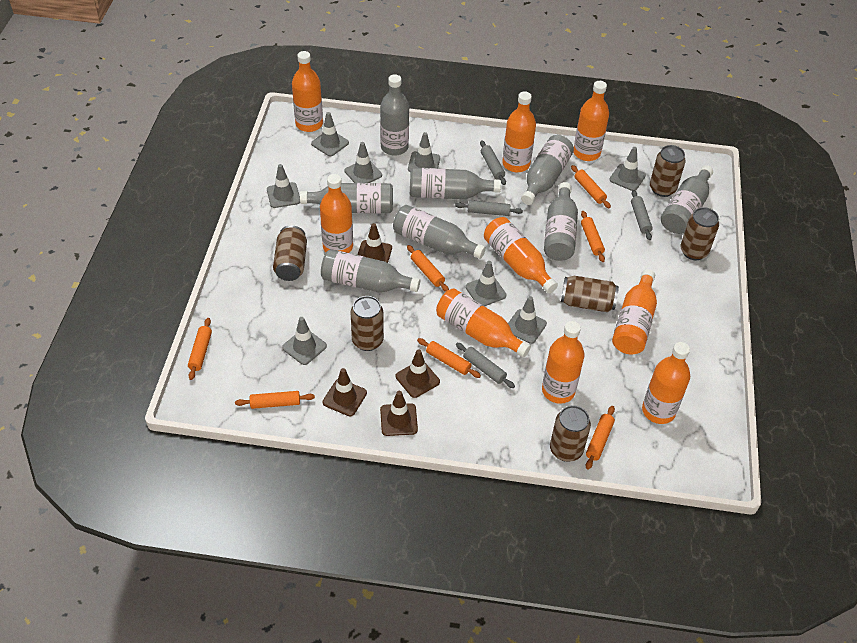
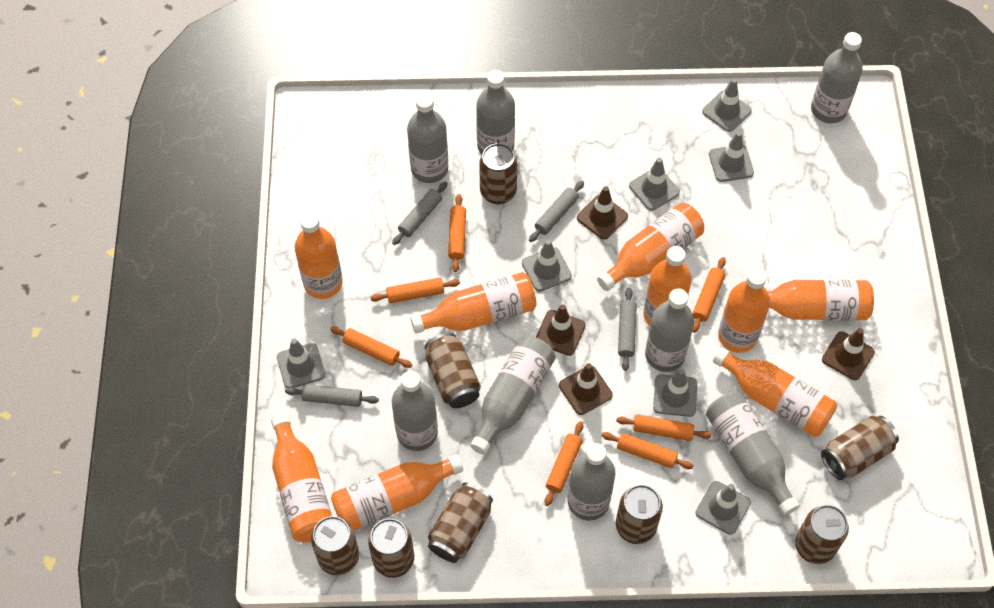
brown can: [273,225,307,281] [350,296,384,351] [550,405,591,462] [561,276,619,312] [650,145,686,197] [680,207,719,260] = 6 -> [311,516,359,575] [368,518,414,578] [425,333,481,408] [428,482,493,563] [479,143,517,204] [616,485,663,544] [795,505,849,564] [821,416,899,480] = 8
grey traffic cone: [267,164,300,208] [282,317,327,365] [311,112,349,156] [344,142,382,183] [408,132,440,172] [466,261,506,307] [508,296,547,344] [609,147,646,191] = 8 -> [277,338,325,388] [522,240,572,292] [629,158,680,211] [653,369,697,417] [696,481,751,535] [702,78,752,132] [709,132,754,182] = 7

